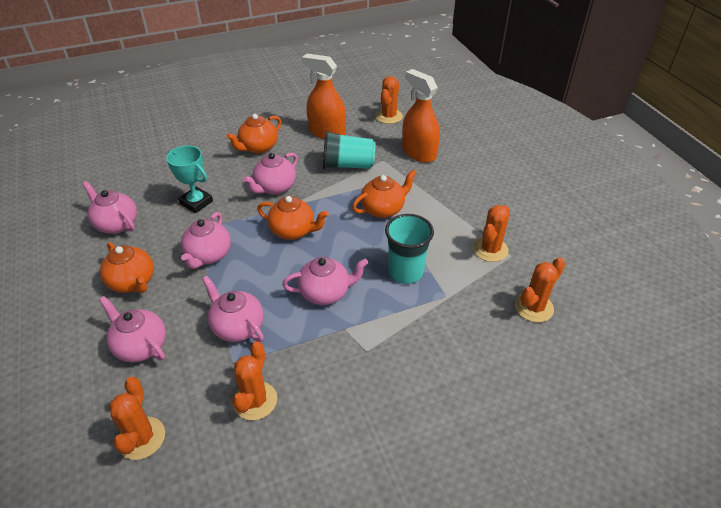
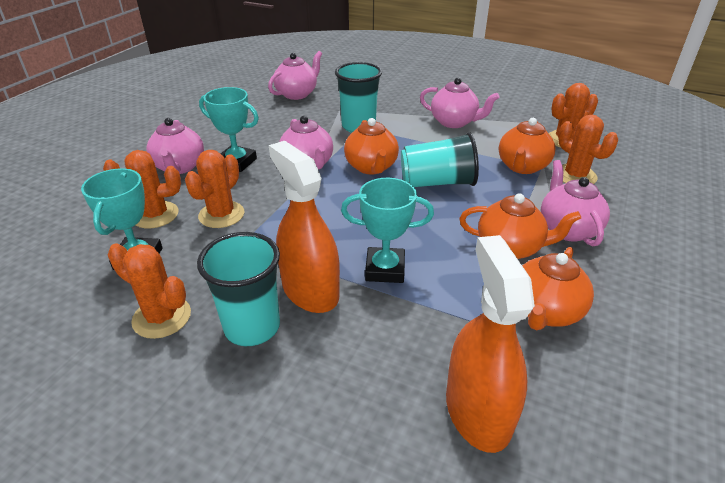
pink teapot: [82,181,137,234] [99,296,166,362] [181,212,231,269] [202,276,264,342] [243,152,298,195] [282,257,368,305] = 6 -> [146,118,204,174] [268,51,322,100] [279,116,333,169] [420,78,500,128] [541,160,610,246] = 5
turquoise cup: [323,130,376,169] [385,214,434,284] = 2 -> [197,232,280,346] [335,62,382,133] [401,132,479,187] = 3
turquoise trophy: [166,145,213,213] = 1 -> [81,168,163,270] [199,87,259,172] [341,178,434,283] = 3

